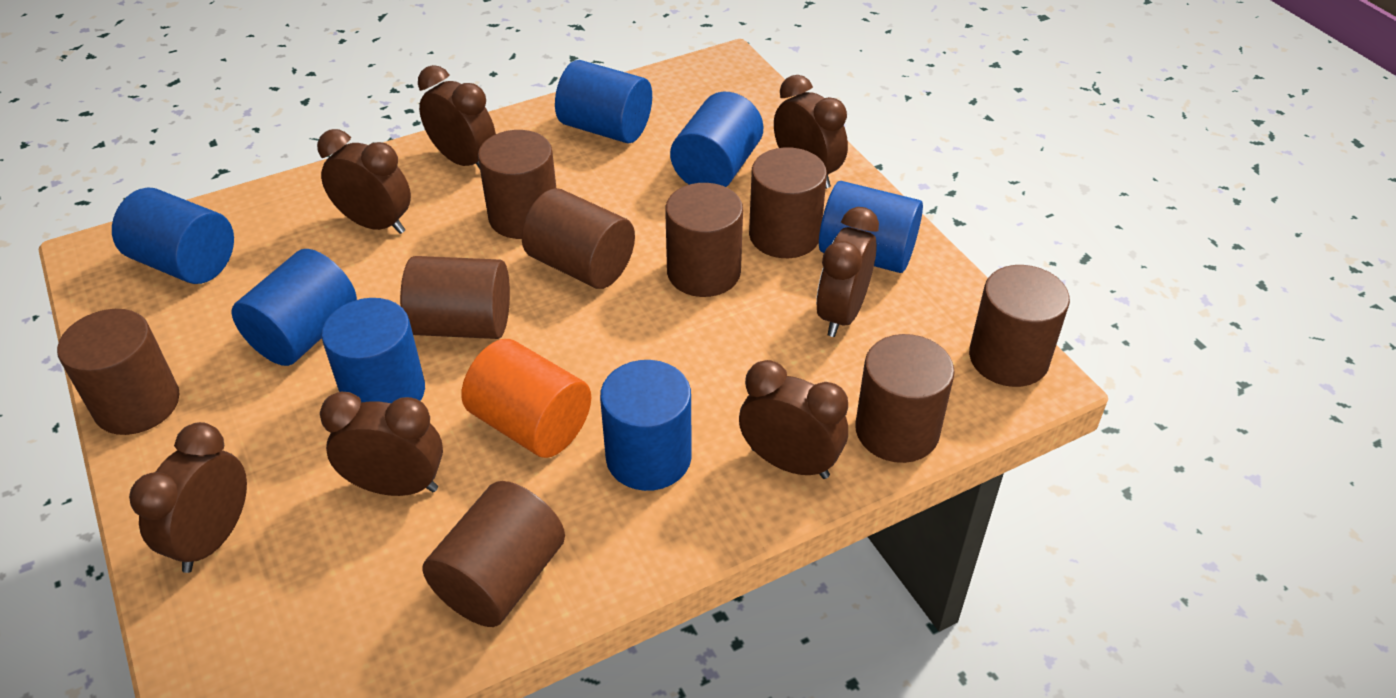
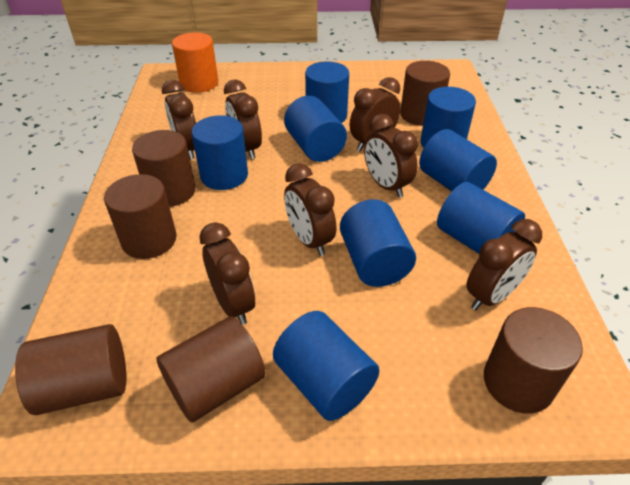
blue cylinder: [112,188,234,284] [231,249,357,366] [322,298,425,403] [555,60,652,143] [600,360,692,491] [670,92,763,187] [819,181,923,273] = 7 -> [191,115,248,190] [273,311,380,421] [284,96,347,162] [305,61,349,123] [340,199,416,287] [419,129,497,191] [421,87,476,148] [437,182,525,254] = 8
brown cylinder: [57,309,180,435] [400,256,510,339] [423,481,565,627] [478,130,556,239] [522,188,635,289] [665,183,743,297] [749,147,827,258] [855,334,955,463] [969,265,1070,387] = 9 -> [15,324,127,415] [104,174,177,259] [132,130,195,207] [156,316,266,423] [400,61,450,126] [484,307,583,413] = 6

